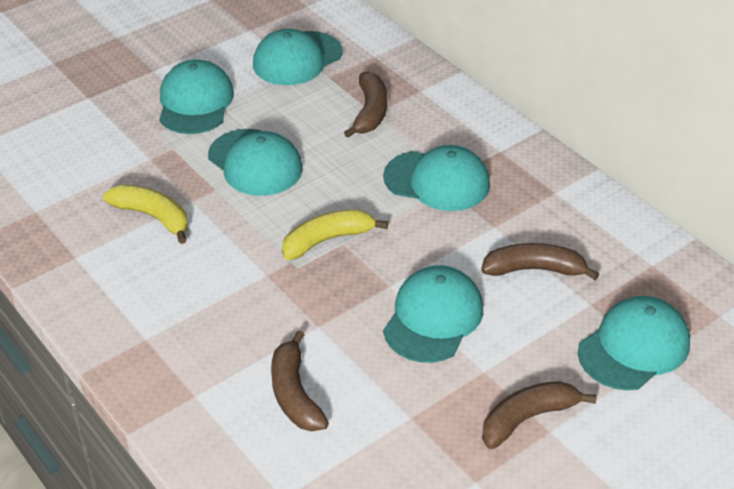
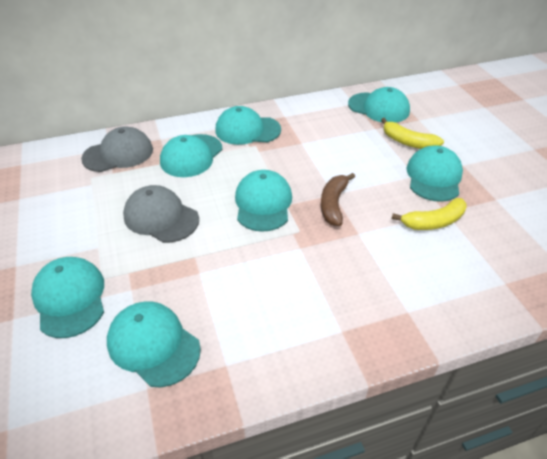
brown banana: [271,331,329,432] [344,71,387,138] [481,243,599,280] [482,381,597,449] = 4 -> [321,173,355,226] = 1
grey cap: none = 0 -> [81,126,153,172] [123,185,199,243] = 2
turquoise cap: [159,60,234,134] [208,129,303,196] [253,29,343,85] [383,145,490,211] [383,265,483,363] [578,296,690,390] = 6 -> [31,257,104,338] [107,301,201,388] [160,134,222,177] [215,106,281,145] [235,170,292,232] [348,87,410,123] [407,145,463,202] = 7

